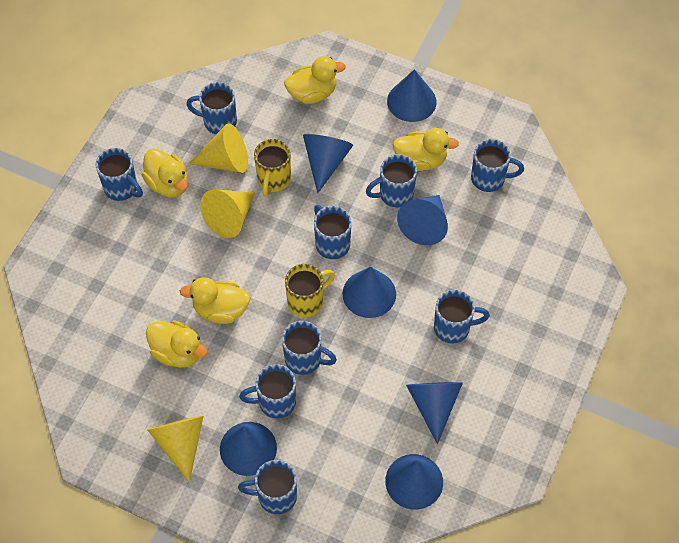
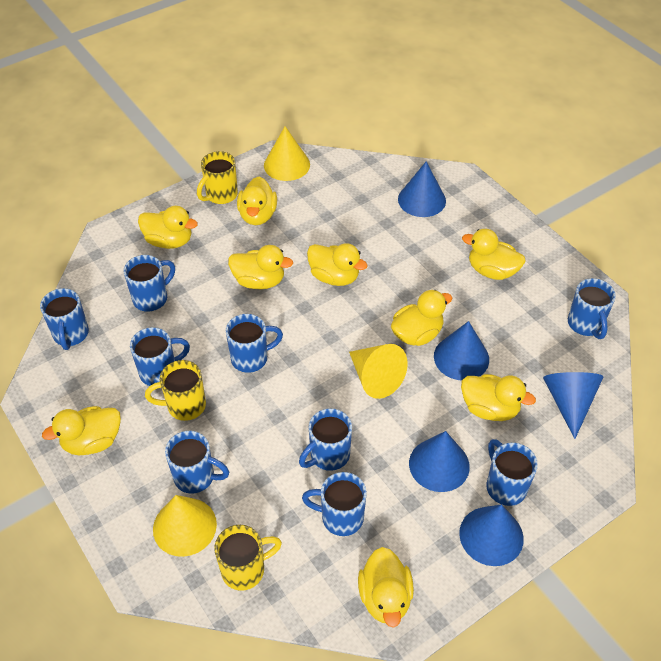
blue cone: [220,422,277,476] [303,134,353,194] [342,267,396,318] [385,454,443,510] [387,69,436,122] [397,195,448,245] [406,382,463,444] = 7 -> [398,161,446,217] [409,431,470,492] [434,321,489,380] [459,504,524,566] [543,372,604,439] = 5
yellow duck: [142,148,188,198] [146,320,207,368] [180,277,250,324] [284,56,346,104] [393,128,459,171] = 5 -> [42,406,121,455] [138,206,198,249] [228,245,293,289] [237,177,277,225] [307,243,368,286] [358,547,414,628] [391,290,452,346] [461,374,536,421] [462,229,526,280] = 9
yellow mug: [254,139,291,197] [285,264,335,317] = 2 -> [145,360,206,421] [197,151,238,204] [214,525,282,591] = 3

